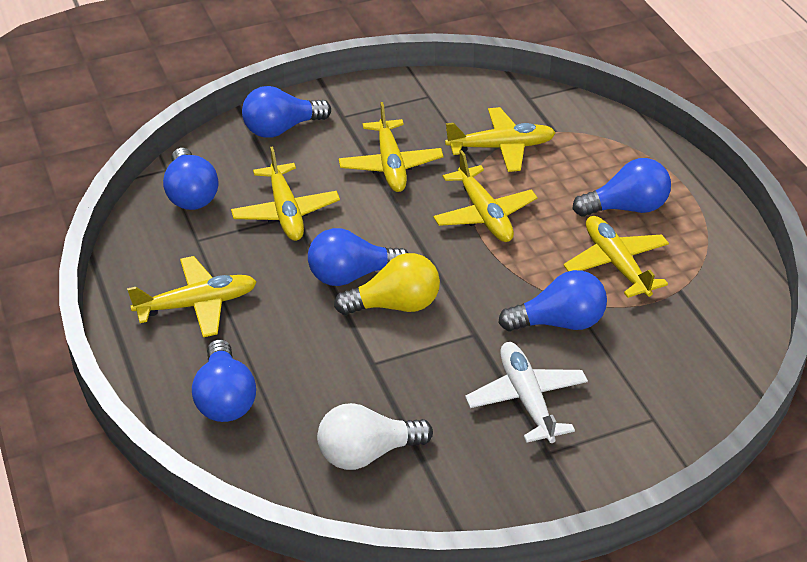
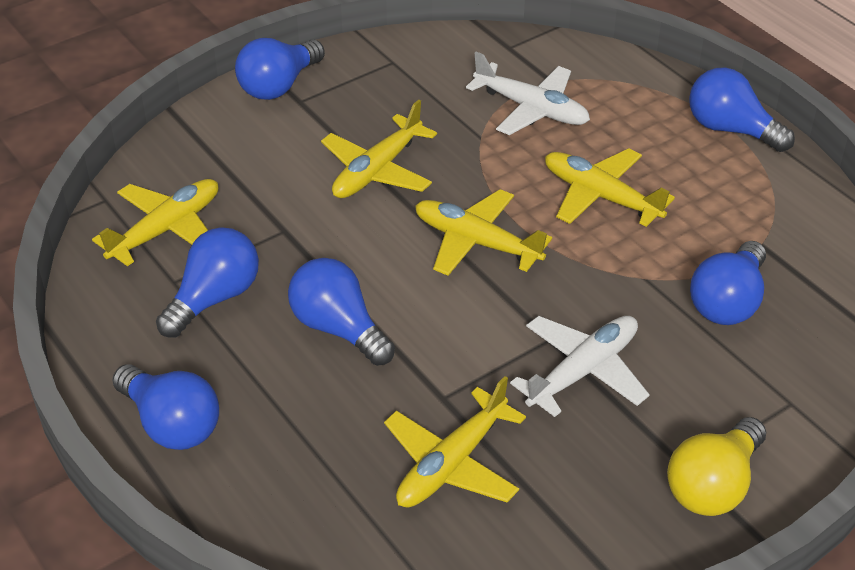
white light bulb: [317,403,433,470] = 1 -> none = 0
white plane: [465,342,588,443] = 1 -> [466,52,590,135] [510,316,650,417] = 2
yellow plane: [127,256,257,337] [231,146,340,241] [339,102,443,192] [433,150,538,242] [445,107,556,172] [563,216,669,298] = 6 -> [92,179,218,266] [321,100,437,198] [384,376,526,508] [415,189,552,276] [545,148,675,227] = 5

